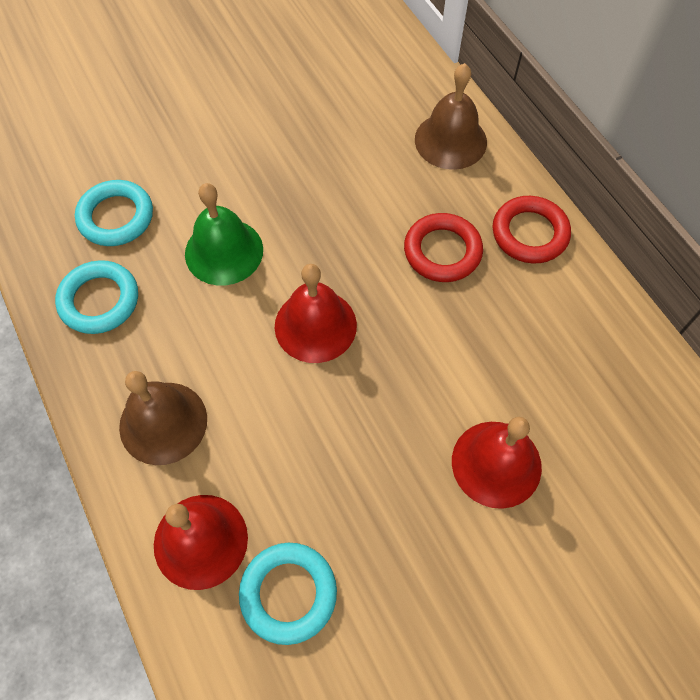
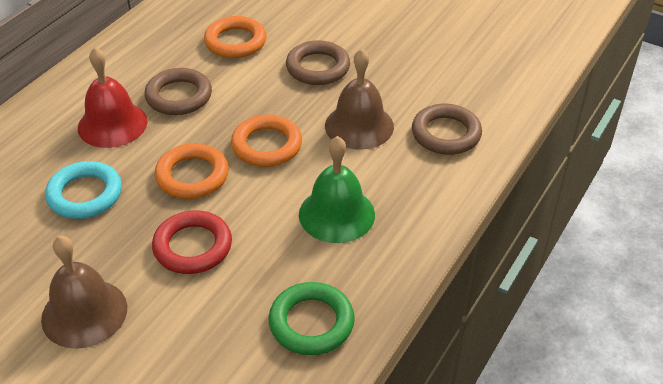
brown ring: none = 0 -> [144,68,212,115] [286,40,350,85] [412,104,482,155] = 3
green ring: none = 0 -> [268,282,355,355] = 1
orange ring: none = 0 -> [154,143,229,199] [204,16,267,58] [231,115,302,167] = 3
red bell: [154,495,248,590] [274,264,357,363] [452,417,542,509] = 3 -> [78,47,148,148] = 1
red ring: [404,213,483,282] [493,196,571,264] = 2 -> [152,210,232,274] = 1
turquoise ring: [55,260,138,334] [75,180,153,246] [239,543,337,645] = 3 -> [45,161,122,219] = 1

